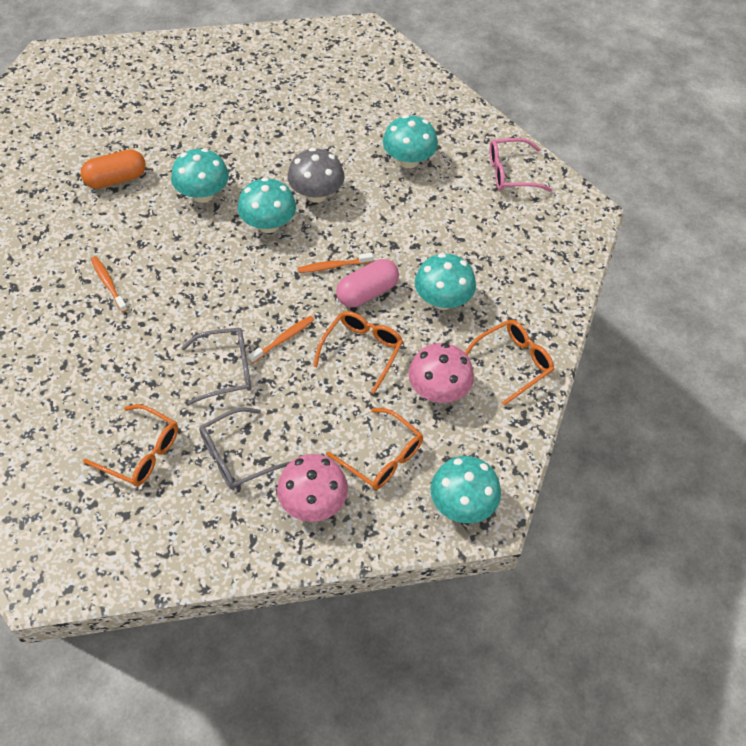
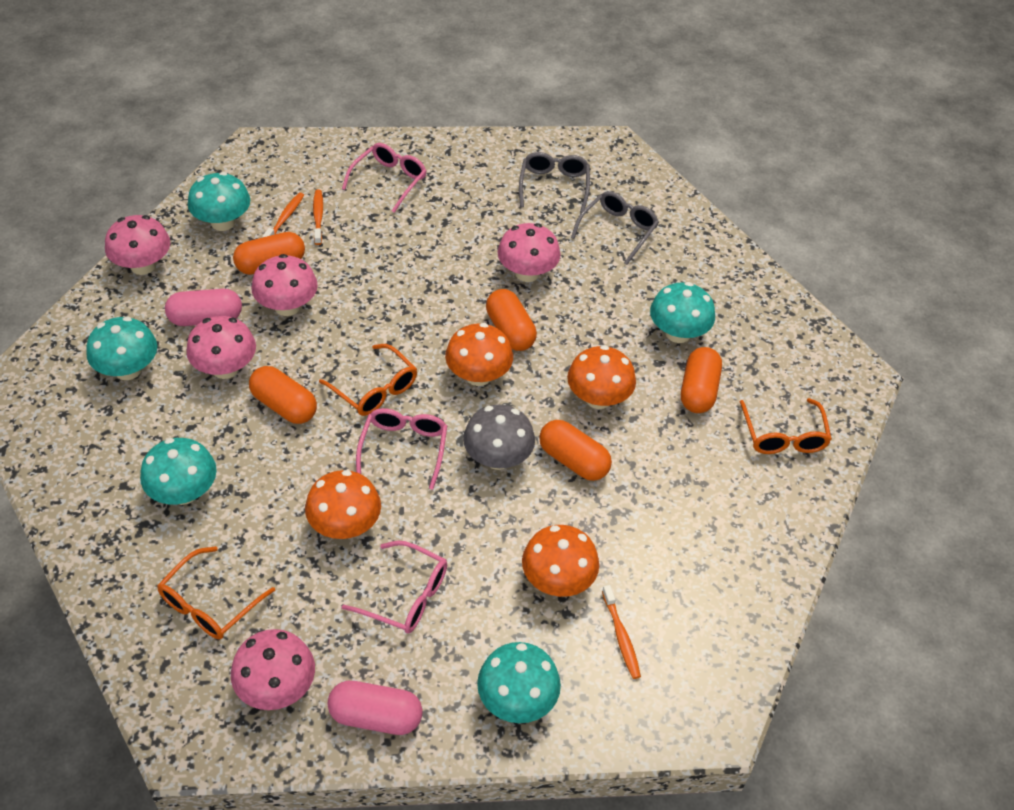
orange capsule: [81,149,146,189] = 1 -> [233,232,305,275] [249,366,317,424] [486,289,537,351] [539,420,612,481] [681,347,722,413] = 5
orange glasses: [83,404,178,486] [313,311,403,394] [326,408,423,490] [465,320,554,405] = 4 -> [157,546,275,639] [319,344,417,416] [740,398,832,454] = 3
orange mushroom: none = 0 -> [305,470,381,539] [445,323,513,386] [522,525,599,597] [567,345,636,409] = 4
pink capsule: [336,259,399,307] = 1 -> [165,289,242,326] [327,681,423,735] = 2
pink glasses: [489,138,552,192] = 1 -> [341,541,447,633] [342,143,426,213] [356,408,447,490] = 3
pink mushroom: [277,454,348,522] [408,343,474,403] = 2 -> [105,215,170,275] [186,316,256,379] [231,629,315,710] [251,254,318,316] [497,223,561,282] = 5

